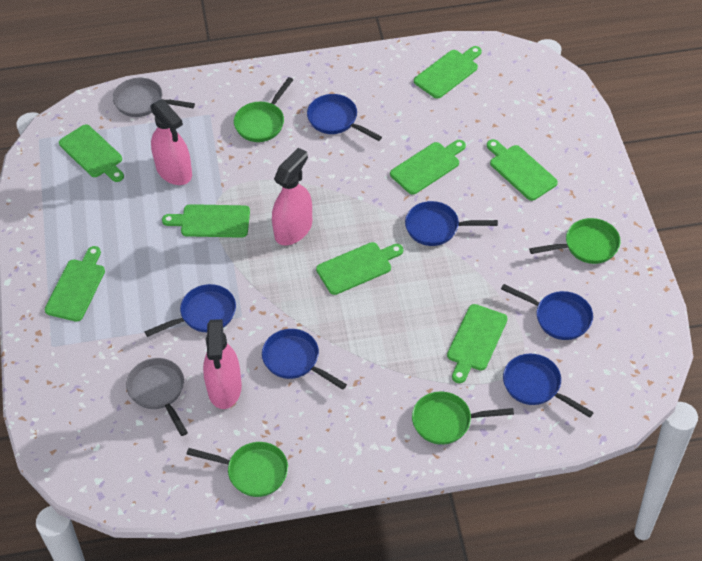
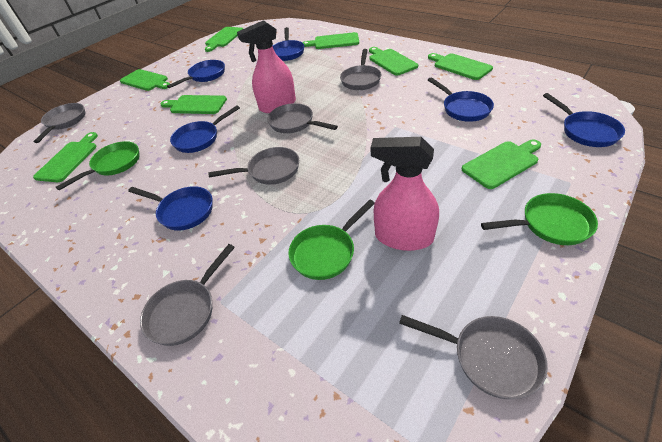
green pan: [186,442,288,497] [234,77,293,142] [412,392,514,445] [529,218,621,264] = 4 -> [56,141,140,190] [288,199,375,280] [481,193,598,245] = 3
grey pan: [113,78,195,117] [126,358,188,436] = 2 -> [34,103,85,143] [140,244,235,346] [208,147,299,185] [267,103,338,133] [340,49,381,90] [399,315,548,399] = 6
pink spray bottle: [150,99,192,185] [203,319,242,409] [272,148,312,246] = 3 -> [237,20,296,113] [371,137,439,251] = 2

